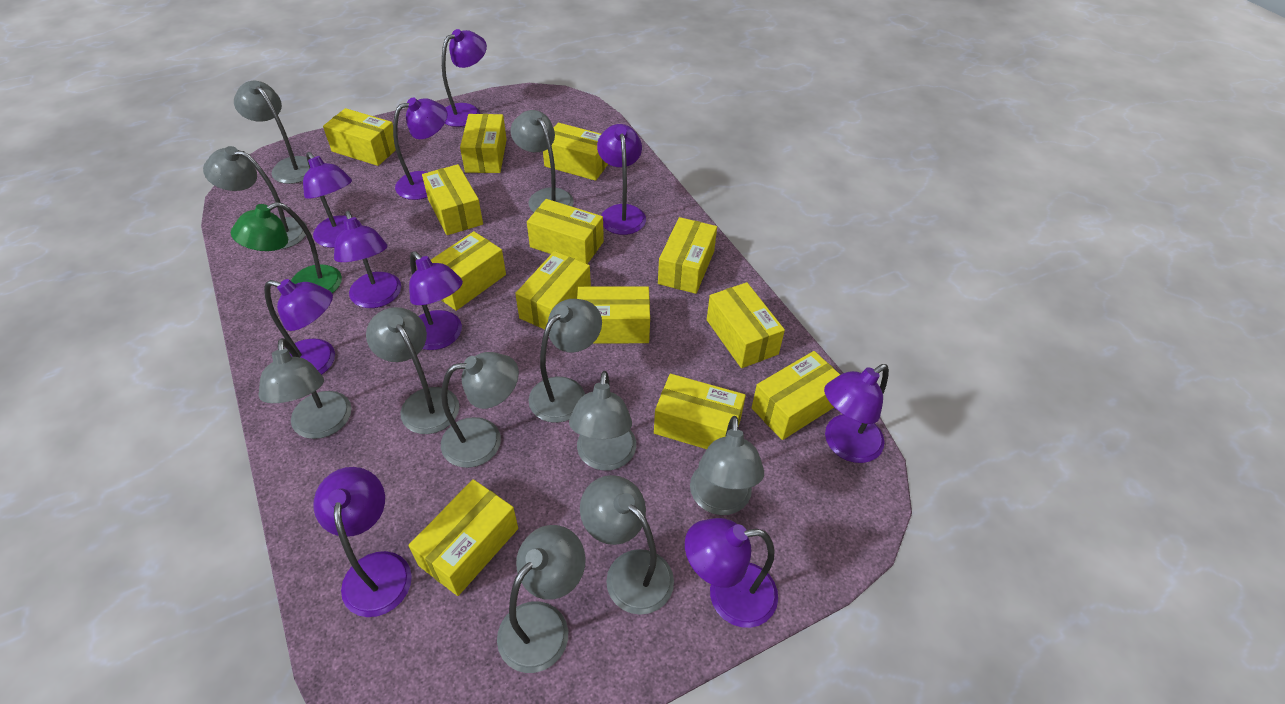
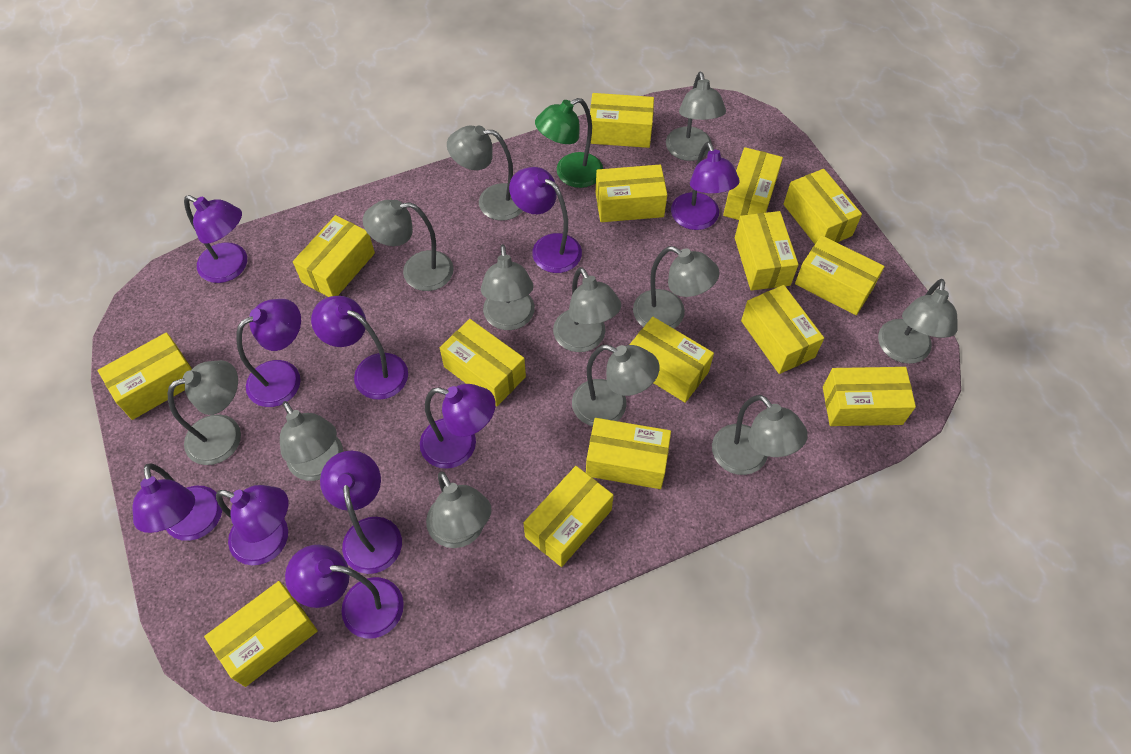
grey lamp: [203,146,307,249] [234,80,309,184] [258,338,352,439] [366,307,459,434] [441,352,519,468] [497,525,586,673] [510,110,574,212] [528,299,602,423] [569,371,636,471] [580,475,674,615] [690,416,764,515] = 11 -> [168,360,241,465] [280,401,343,481] [363,200,454,291] [426,472,492,548] [447,126,523,221] [481,244,535,330] [553,267,621,352] [572,345,660,426] [633,246,720,329] [666,72,726,161] [712,395,808,475] [878,279,958,364] = 12
yellow box: [323,108,396,166] [409,479,518,596] [422,164,483,235] [431,231,506,311] [460,114,507,173] [515,251,591,329] [527,199,604,264] [543,123,608,181] [577,287,650,344] [654,374,746,449] [658,217,717,294] [707,282,785,368] [752,351,840,440] = 13 -> [98,332,192,420] [204,581,318,687] [293,215,375,297] [440,319,526,406] [523,466,614,567] [586,418,671,489] [590,93,654,148] [596,164,667,222] [629,317,714,403] [723,147,783,220] [735,211,799,291] [741,285,824,374] [783,169,862,244] [795,235,885,315] [823,367,916,426] = 15

